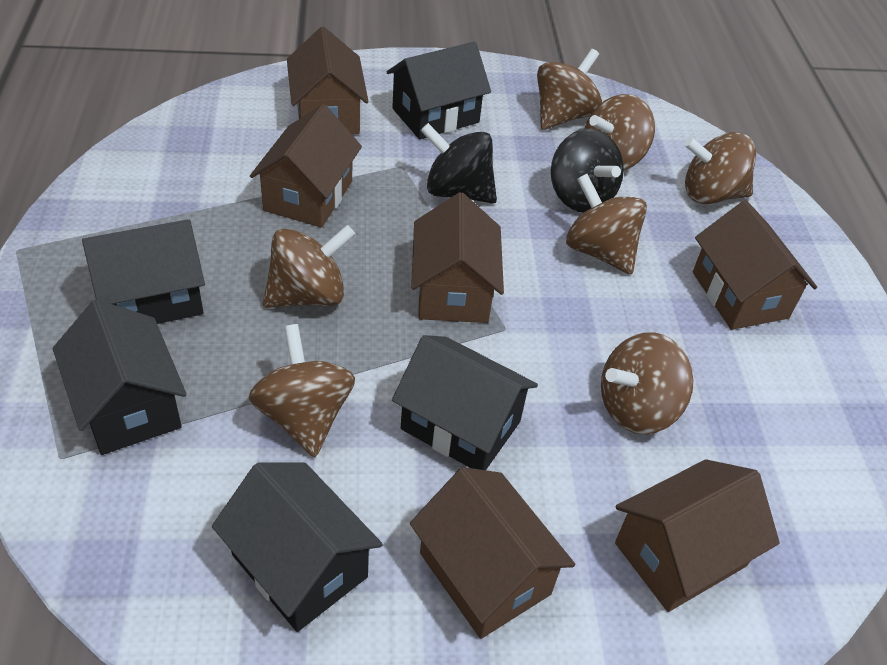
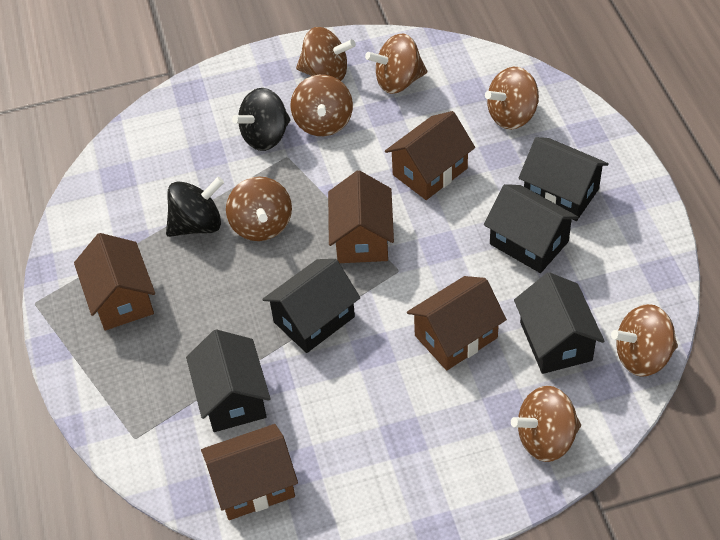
brown house: [250,104,362,228] [287,27,369,134] [410,467,575,639] [411,192,504,323] [615,459,780,612] [693,200,817,330] = 6 -> [74,233,155,331] [201,424,298,520] [328,170,394,263] [385,111,475,200] [407,276,507,371] = 5

